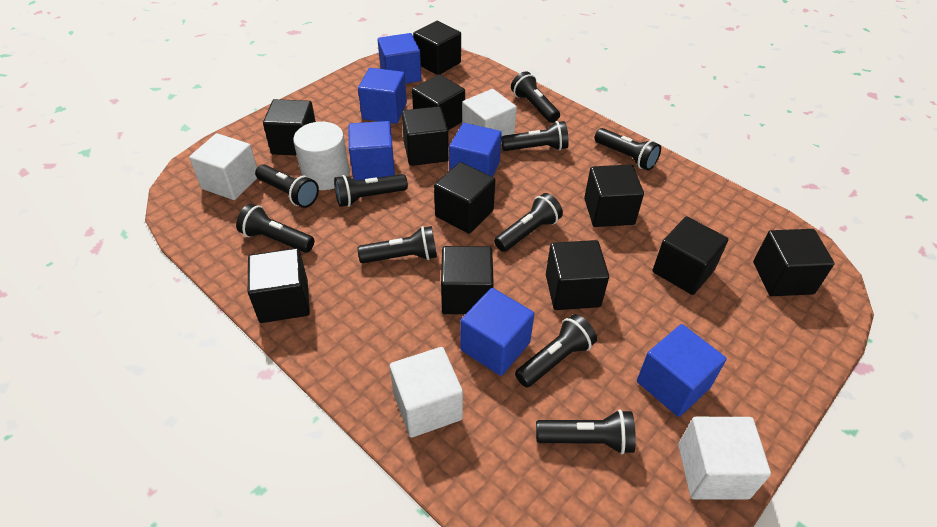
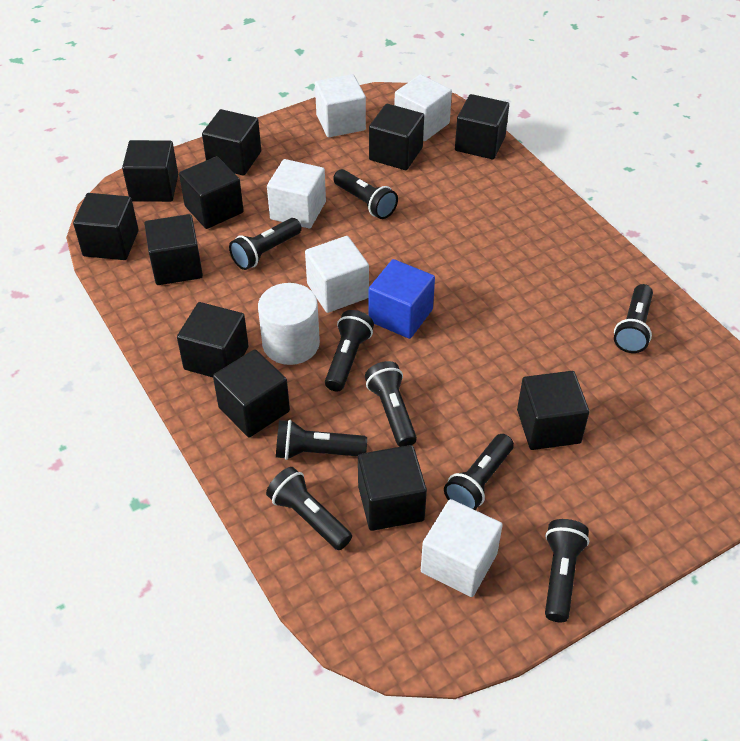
black flashlight: [236,204,315,253] [255,164,319,208] [334,174,408,207] [357,226,437,263] [494,193,563,252] [501,121,569,151] [511,71,560,123] [515,314,597,387] [536,409,636,454] [594,128,661,171] = 10 -> [229,218,302,270] [266,467,352,550] [276,420,367,460] [325,310,374,391] [333,169,398,219] [365,361,417,447] [444,434,514,510] [545,519,589,622] [614,284,653,353] = 9
blue cube: [348,121,395,180] [358,68,407,124] [378,33,421,84] [449,123,502,177] [460,288,534,376] [637,324,727,417] = 6 -> [369,259,435,339] = 1
white cube: [189,133,257,200] [390,347,463,438] [462,89,517,144] [678,417,771,499] = 4 -> [267,159,326,228] [305,236,369,313] [315,74,366,137] [395,74,452,141] [421,499,503,597] = 5

